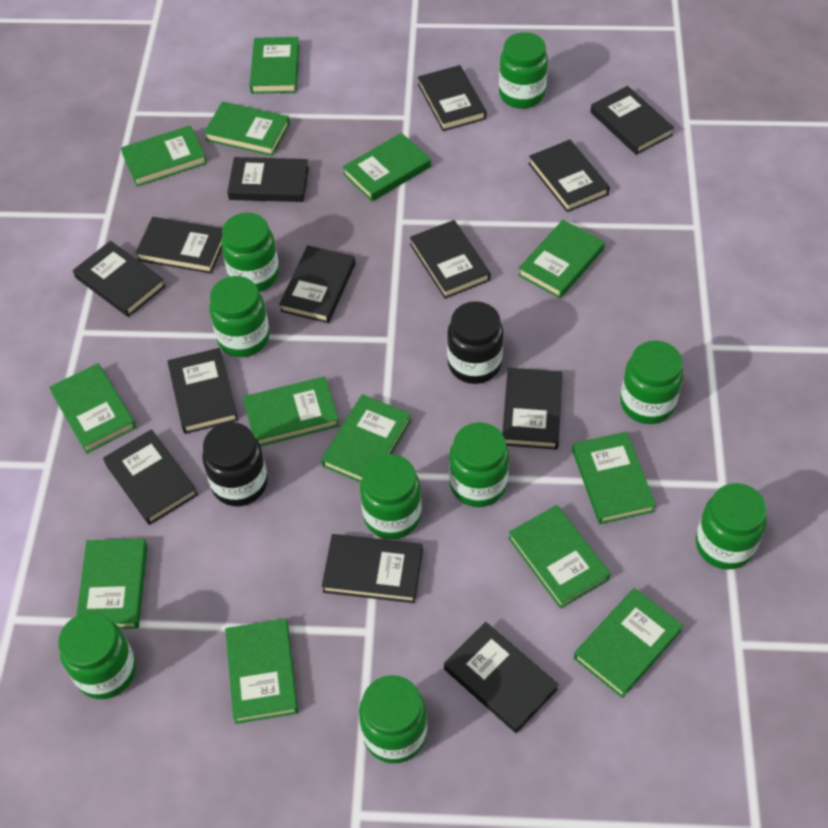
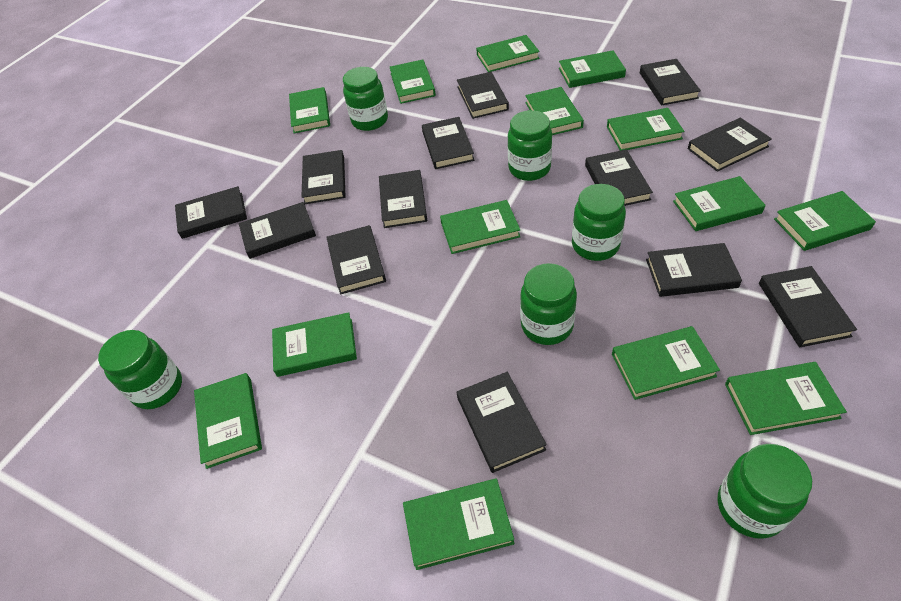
black jar: [202,422,268,506] [447,301,503,384] = 2 -> none = 0
green book: [49,363,136,453] [76,539,148,629] [121,125,207,186] [204,102,290,156] [225,619,298,724] [243,376,339,446] [250,37,300,94] [321,394,411,483] [343,133,431,201] [508,505,610,609] [518,220,605,299] [572,432,656,524] [574,588,683,698] = 13 -> [194,373,262,469] [272,312,357,377] [289,87,330,133] [390,59,436,104] [403,479,514,570] [440,200,520,254] [476,35,540,72] [525,87,584,135] [559,50,626,88] [607,108,684,151] [612,326,720,400] [673,176,766,231] [725,362,847,435] [774,191,876,251] = 14
green jar: [58,613,136,699] [209,276,270,357] [221,213,279,292] [359,675,427,764] [360,454,421,539] [449,422,509,507] [499,32,548,108] [620,341,683,424] [696,483,767,570] = 9 -> [98,330,182,409] [343,67,388,131] [508,110,552,181] [520,263,577,345] [572,184,626,261] [717,444,812,539] = 6

